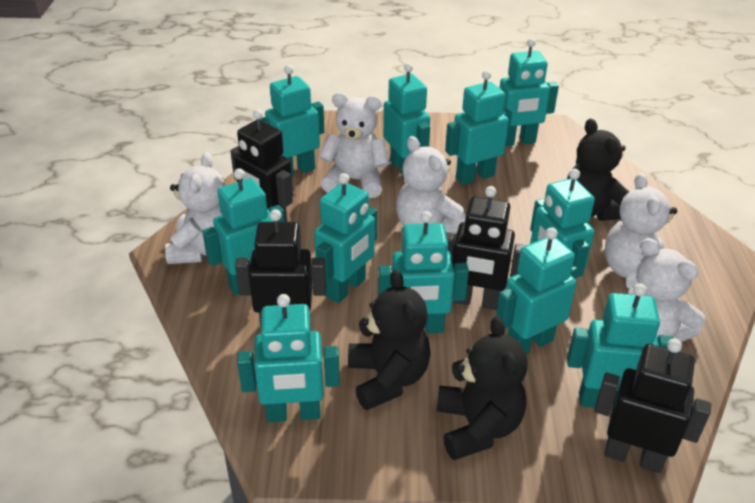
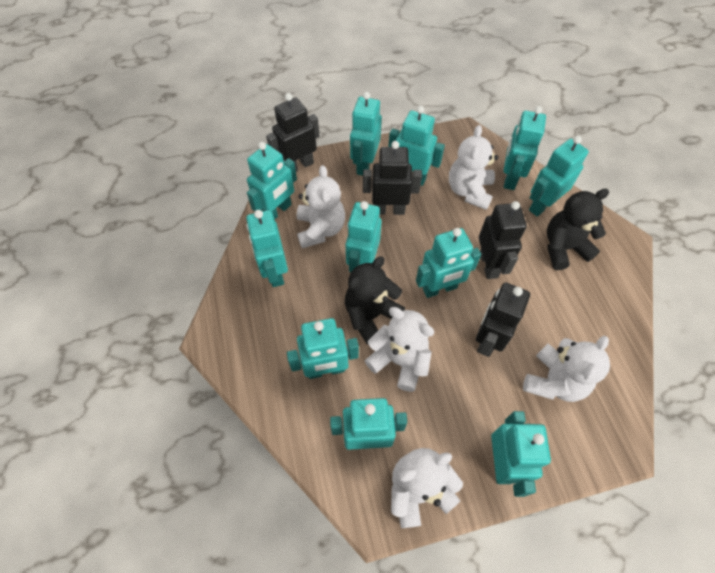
black teddy bear: [348,270,430,410] [437,316,528,460] [567,118,629,221] = 3 -> [345,257,405,345] [547,188,609,270] = 2

